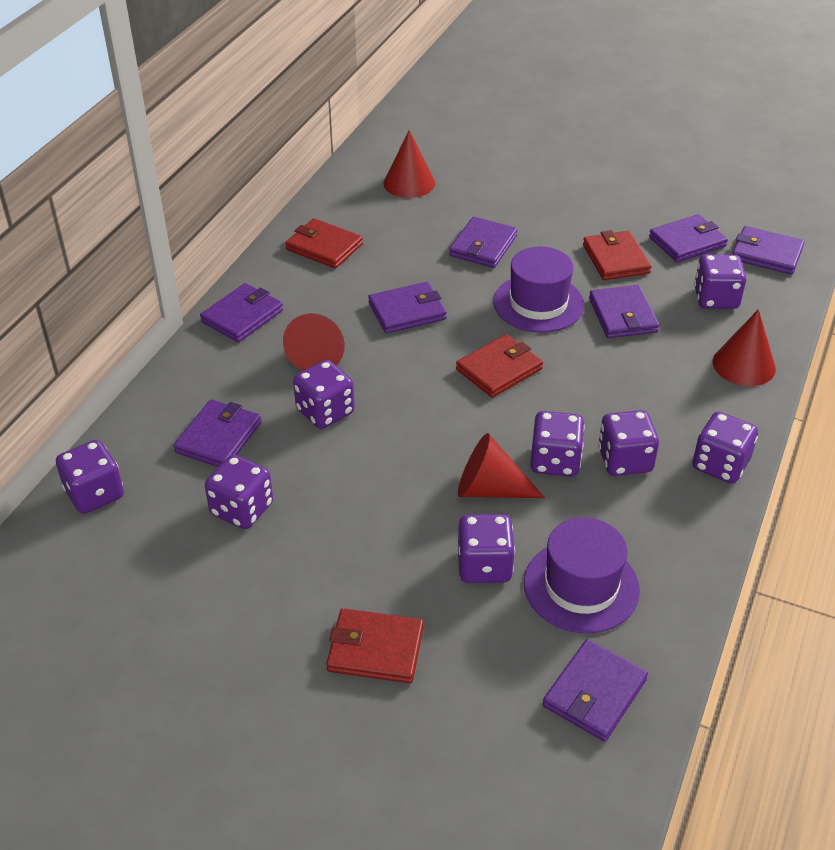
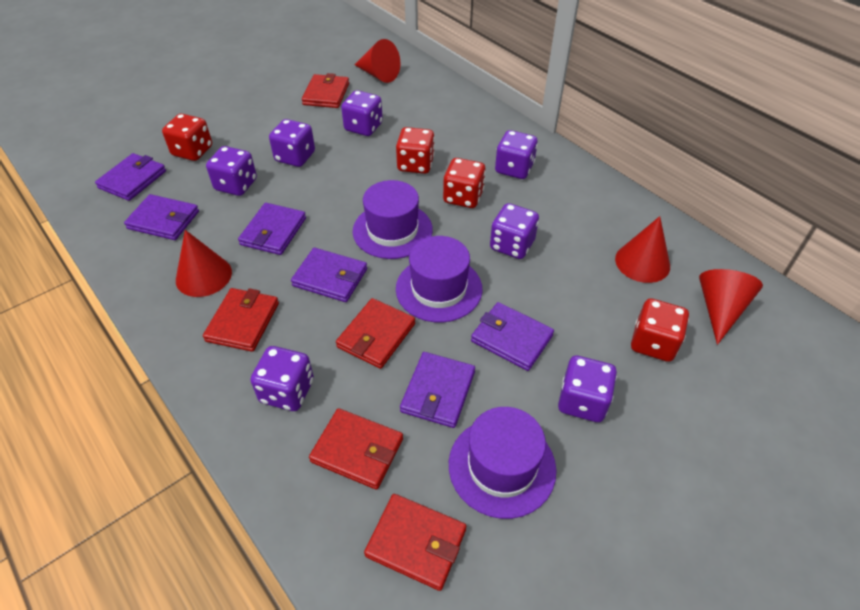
purple dice: [56,440,124,514] [205,455,273,529] [293,360,355,429] [457,514,515,583] [530,411,585,477] [598,410,659,476] [693,412,758,483] [694,254,746,309] = 8 -> [206,146,257,196] [250,346,314,411] [269,119,315,167] [341,90,383,136] [490,203,539,259] [495,130,538,179] [558,356,617,422] = 7
purple hat: [493,246,584,333] [524,517,640,634] = 2 -> [353,180,433,259] [396,236,482,323] [449,407,556,519] = 3
purple wallet: [174,399,261,467] [200,283,283,342] [368,282,447,333] [449,217,517,268] [543,639,648,741] [589,285,659,338] [649,214,728,262] [732,226,804,275] = 8 -> [95,153,166,201] [124,194,199,240] [238,203,306,255] [291,248,367,302] [400,352,475,428] [471,302,554,371] = 6
red dice: none = 0 -> [162,114,212,161] [396,127,435,174] [443,158,486,208] [631,298,689,362] = 4
red wallet: [285,218,363,268] [326,608,424,683] [456,334,543,398] [583,230,652,280] = 4 -> [203,288,279,352] [302,73,349,108] [309,408,403,490] [336,298,415,369] [364,494,466,591] = 5

